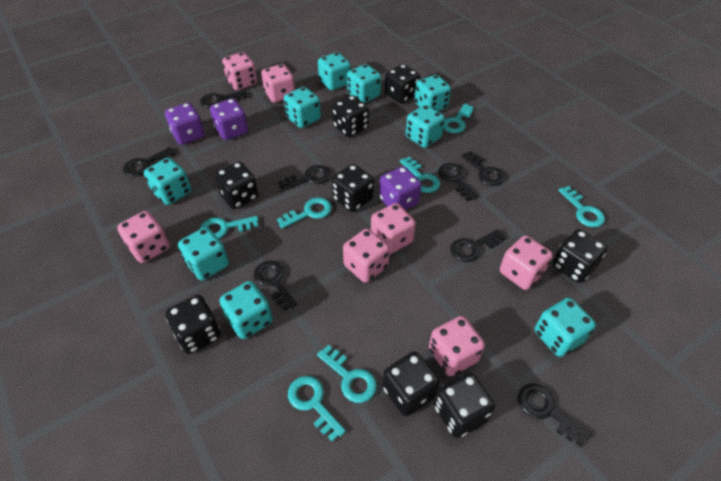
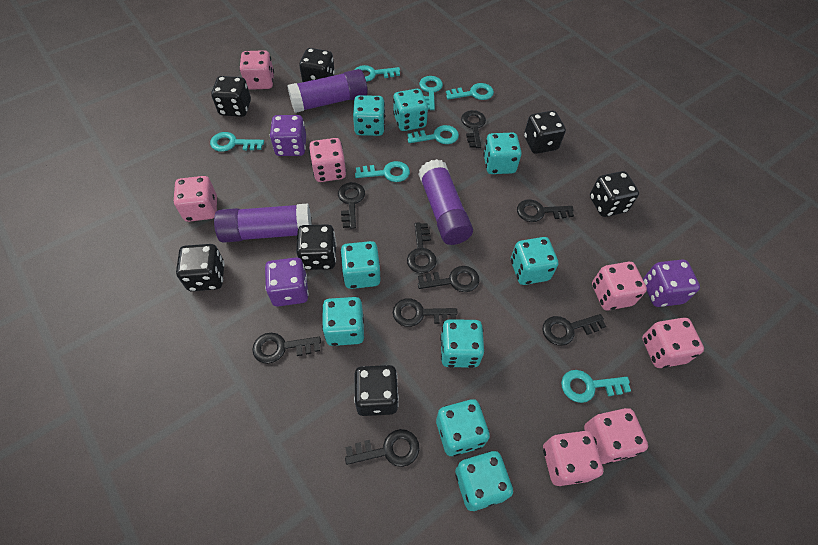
black dice: [165,295,221,354] [214,162,259,209] [332,95,369,137] [332,164,374,212] [383,352,440,416] [385,64,420,104] [434,373,495,438] [552,229,607,283] = 8 -> [176,244,225,291] [211,76,251,117] [296,224,337,270] [299,48,335,82] [354,365,399,416] [524,111,566,154] [590,171,639,217] = 7
black key: [123,147,175,177] [200,90,247,108] [254,261,297,311] [278,165,331,191] [438,163,478,201] [450,229,505,262] [461,151,505,186] [518,384,591,447] = 8 -> [252,333,321,364] [338,182,365,229] [345,429,419,467] [393,298,458,327] [407,222,437,273] [418,266,479,292] [461,110,486,148] [517,199,574,222] [543,314,606,346] = 9
purple glue stick: none = 0 -> [214,203,312,243] [287,69,368,113] [418,159,473,245] = 3

